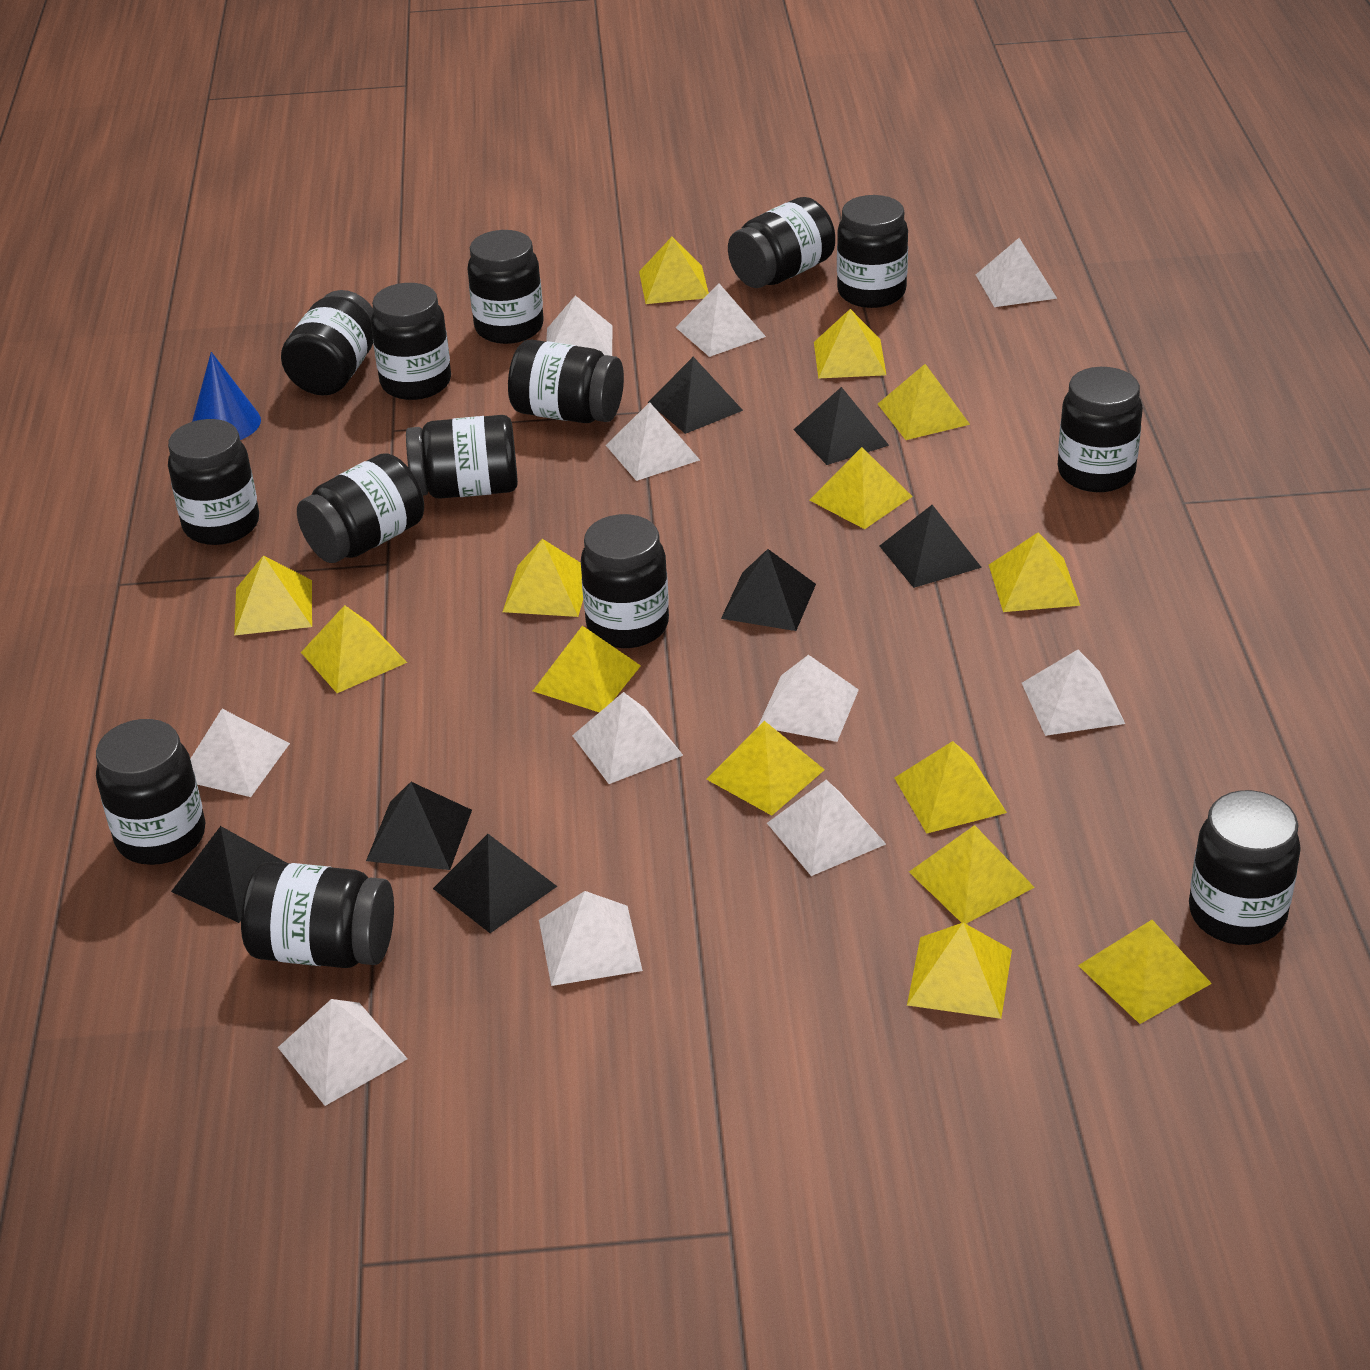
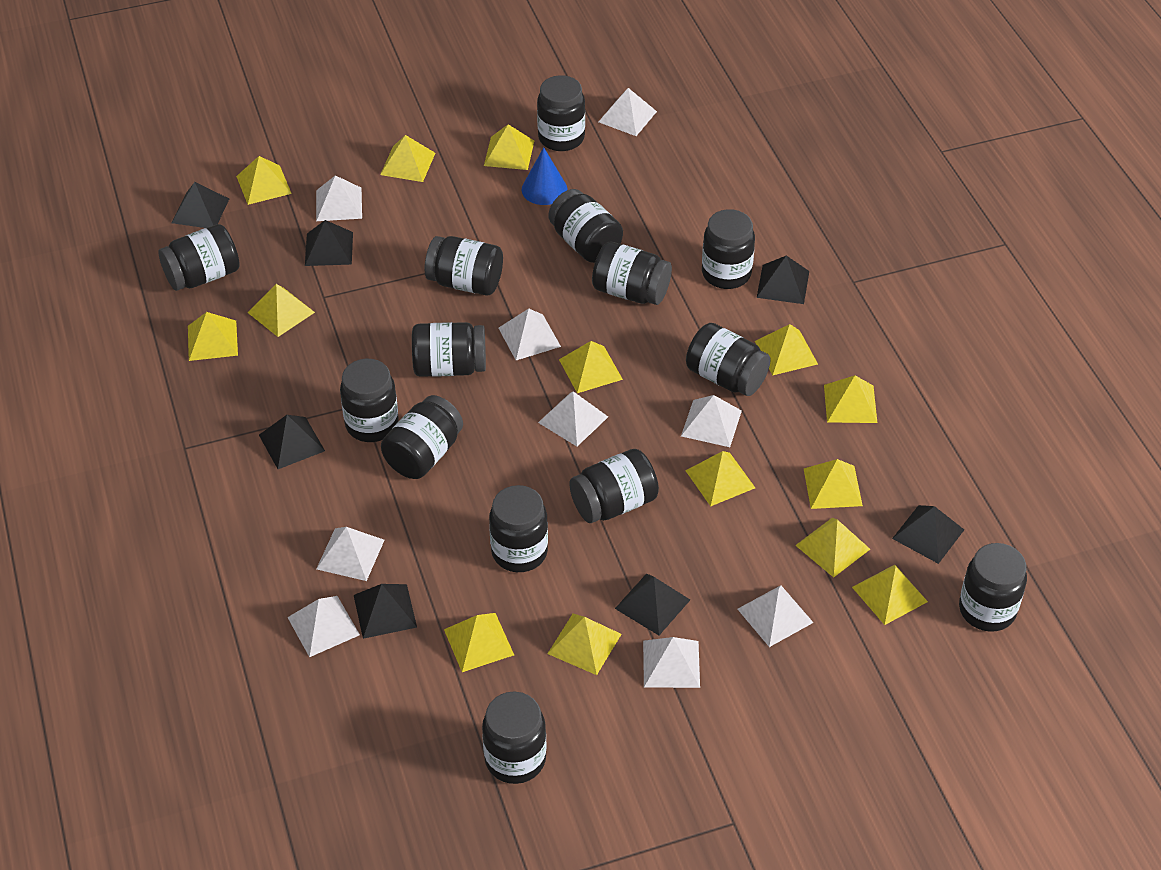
white pyramid: [190,709,290,797] [278,999,408,1106] [539,891,643,986] [546,295,613,356] [572,692,683,784] [606,402,700,481] [676,283,766,357] [758,655,859,742] [767,780,886,876] [976,238,1057,307] [1022,650,1125,736] = 11 -> [287,596,360,657] [316,175,362,221] [316,527,384,581] [499,309,561,360] [538,391,608,446] [599,88,657,136] [643,637,700,688] [681,395,742,447] [738,585,814,647] = 9

